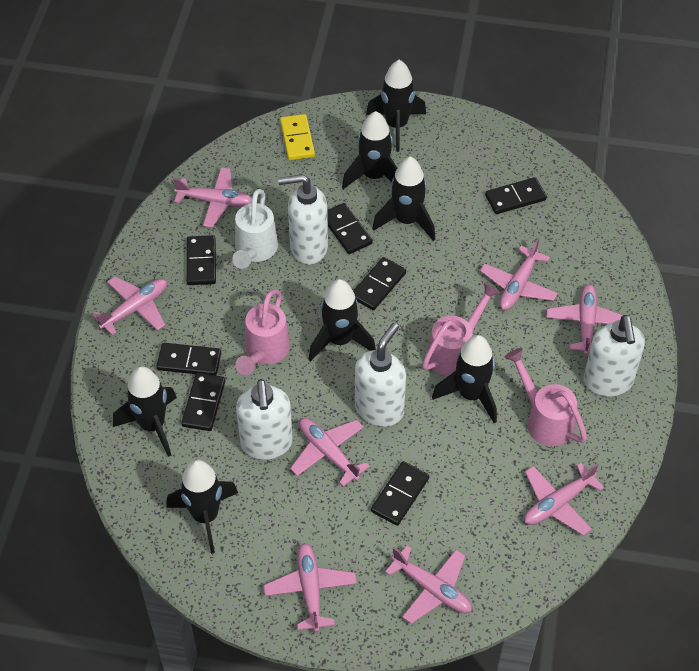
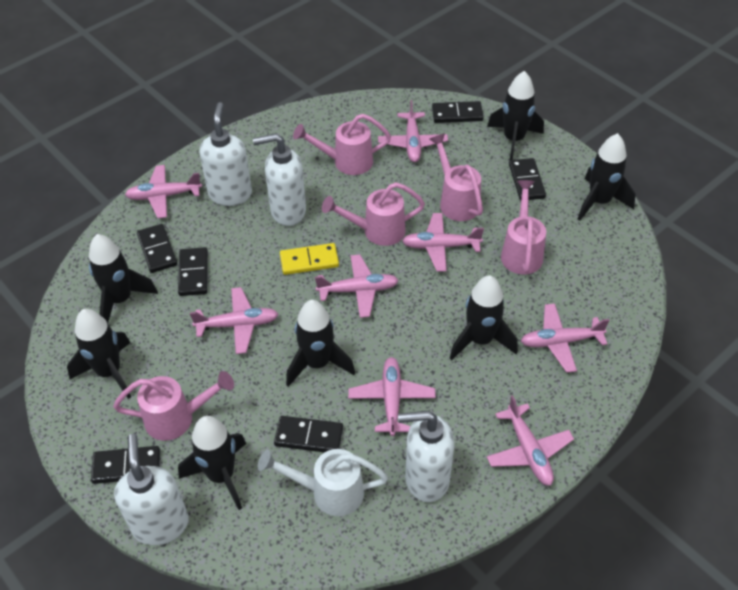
black domino: [157,343,221,375] [181,373,226,431] [186,235,216,285] [327,203,373,254] [353,257,406,310] [371,461,429,526] [485,177,547,214] = 7 -> [91,446,160,484] [137,224,177,273] [178,247,208,296] [274,416,343,452] [432,101,484,123] [509,158,546,201] = 6
pink watering can: [235,289,290,375] [422,283,501,376] [505,348,587,447] = 3 -> [113,371,234,441] [293,114,391,175] [322,182,425,246] [430,133,483,221] [501,180,546,275] = 5

